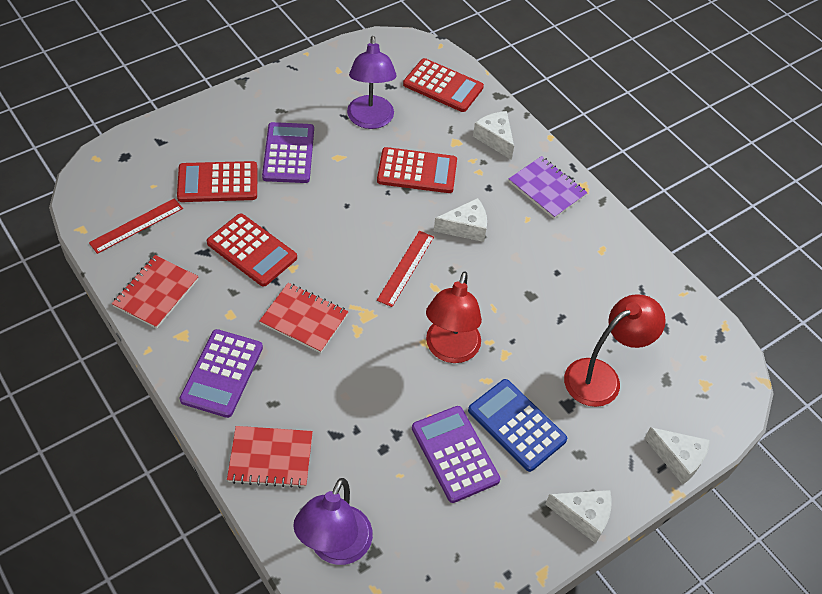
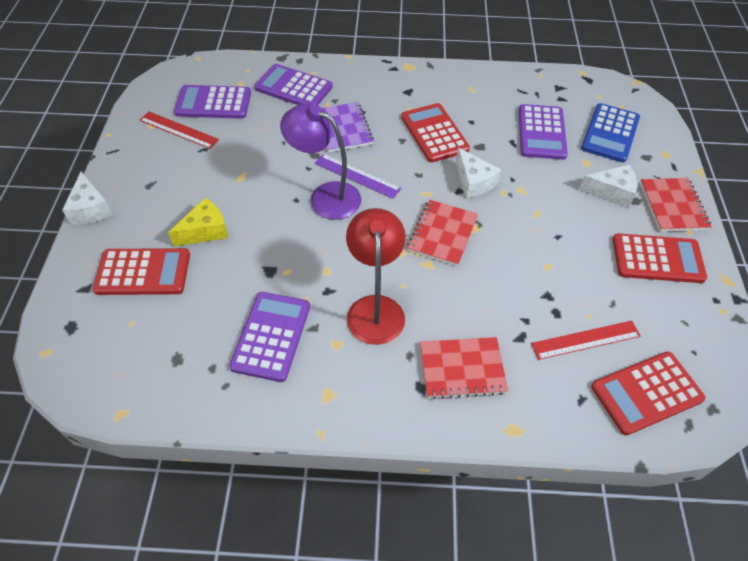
purple calculator: [179,329,263,418] [262,122,314,183] [412,406,500,503] = 3 -> [174,85,251,119] [229,292,310,382] [254,64,333,105] [519,104,568,160] = 4
purple lamp: [293,478,373,565] [347,36,397,129] = 2 -> [280,103,361,220] = 1
purple ruler: none = 0 -> [315,154,401,199] = 1
red lamp: [426,271,482,363] [564,294,666,407] = 2 -> [346,208,406,345] = 1
white cheese: [434,198,487,242] [473,111,514,160] [545,490,612,543] [645,427,710,485] = 4 -> [62,172,113,224] [456,148,501,198] [579,165,637,208] = 3
yellow cheese: none = 0 -> [168,198,228,246] = 1

